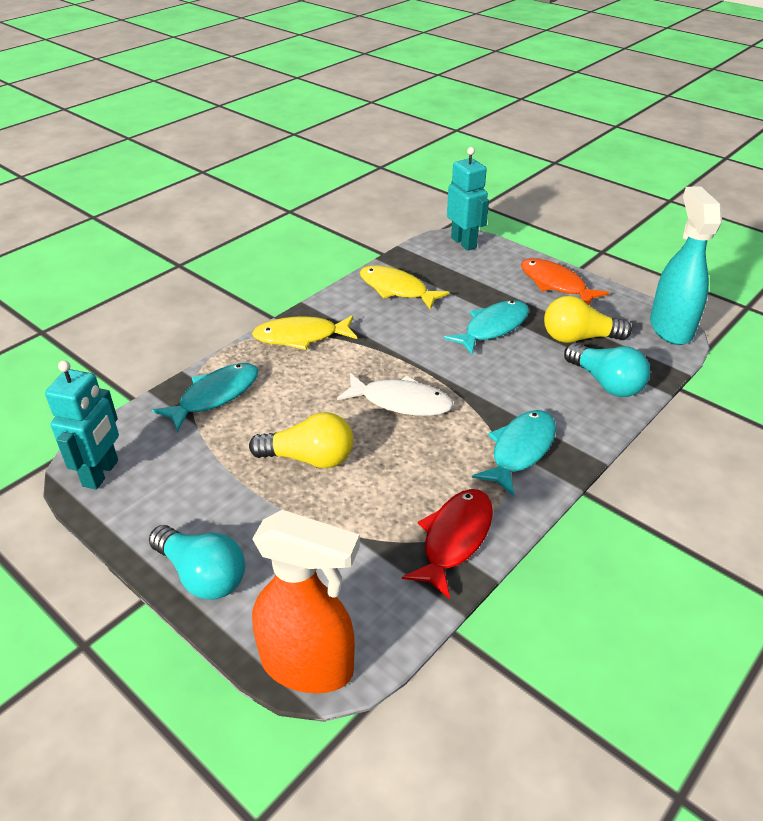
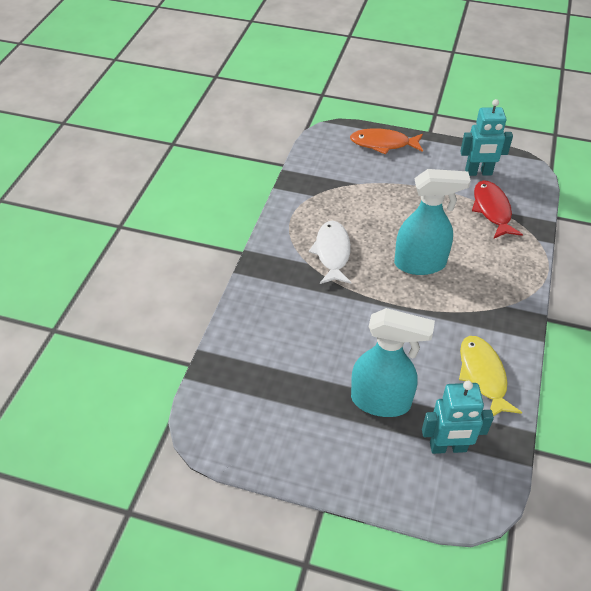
orange spray bottle: [252,510,360,693] = 1 -> none = 0
turquoise fish: [152,363,258,432] [444,300,529,355] [472,410,556,496] = 3 -> none = 0
turquoise light bulb: [149,525,245,600] [564,343,650,397] = 2 -> none = 0
turquoise spray bottle: [650,186,722,345] = 1 -> [351,308,435,417] [394,169,471,275] = 2
yellow fish: [252,315,357,350] [360,265,450,310] = 2 -> [459,336,522,416] = 1
yellow light bulb: [249,412,353,468] [544,296,632,343] = 2 -> none = 0

